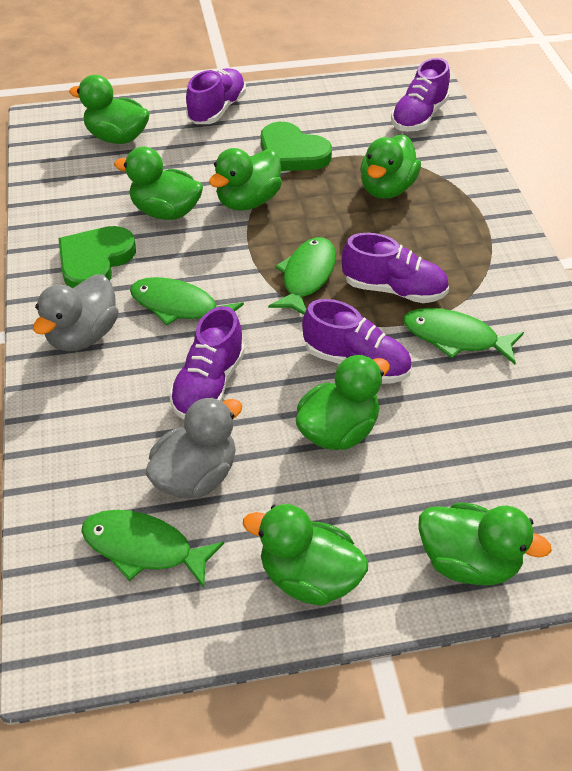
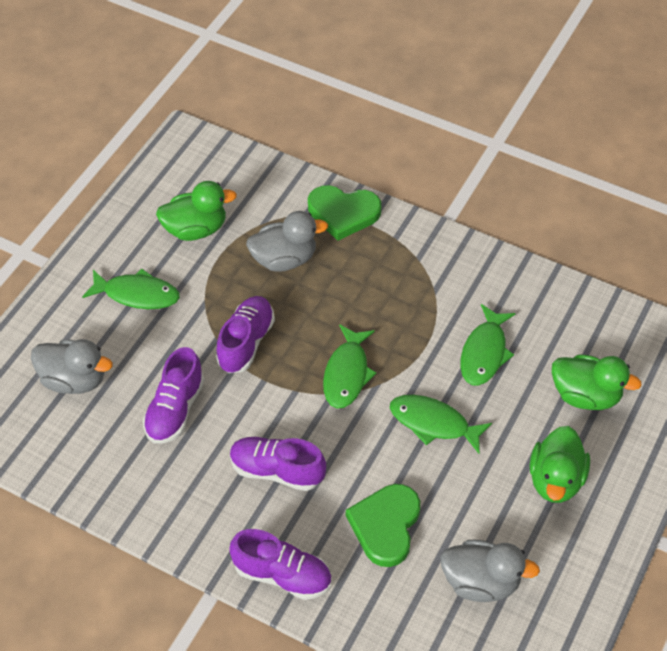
green duck: [69,75,150,144] [114,146,203,220] [209,148,282,211] [243,504,368,606] [296,354,390,450] [360,135,421,199] [418,503,552,585] = 7 -> [156,181,237,241] [530,426,590,503] [552,355,642,410] = 3
grey duck: [33,274,119,351] [146,397,242,498] = 2 -> [31,339,113,394] [246,211,328,272] [440,540,540,602] = 3
purple shoe: [169,306,245,419] [186,68,246,124] [302,299,412,384] [342,233,449,303] [391,58,450,132] = 5 -> [143,347,204,444] [216,296,275,373] [229,529,332,600] [230,437,326,491] = 4

